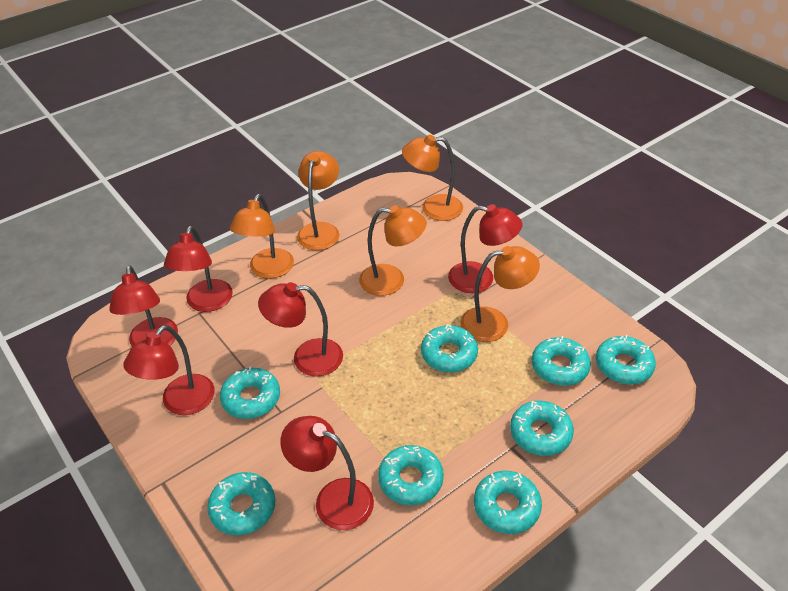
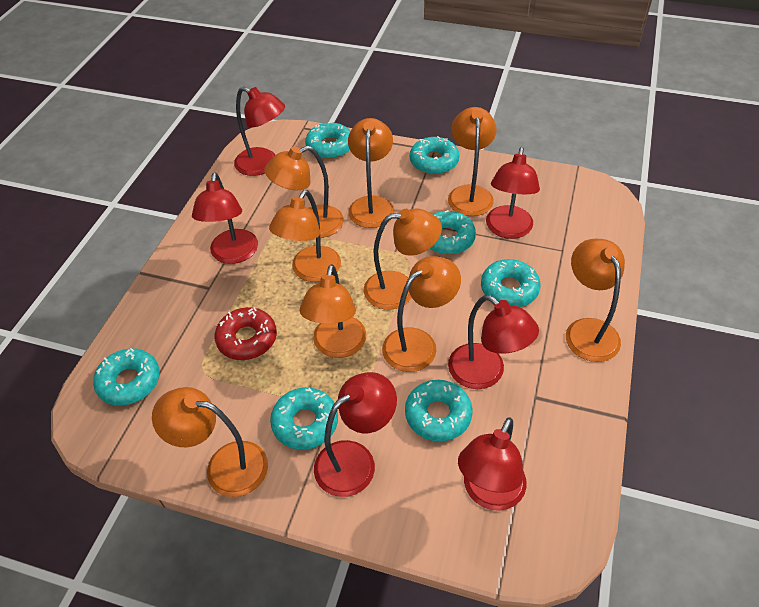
orange lamp: [230,194,294,279] [297,151,339,250] [359,205,427,296] [402,134,463,221] [460,246,540,342] = 5 -> [152,387,268,497] [265,146,344,238] [269,190,341,282] [300,264,366,358] [348,118,394,228] [364,208,442,310] [382,256,461,372] [448,107,497,216] [566,239,625,362] = 9
red donut: none = 0 -> [215,307,277,360] = 1
turquoise donut: [207,472,275,536] [220,367,280,419] [378,445,444,505] [421,324,478,373] [474,471,542,534] [510,401,574,456] [532,336,591,386] [596,335,656,384] = 8 -> [93,348,160,406] [270,387,338,450] [305,122,350,159] [405,380,473,441] [410,136,460,174] [430,210,476,254] [481,259,541,307] = 7

